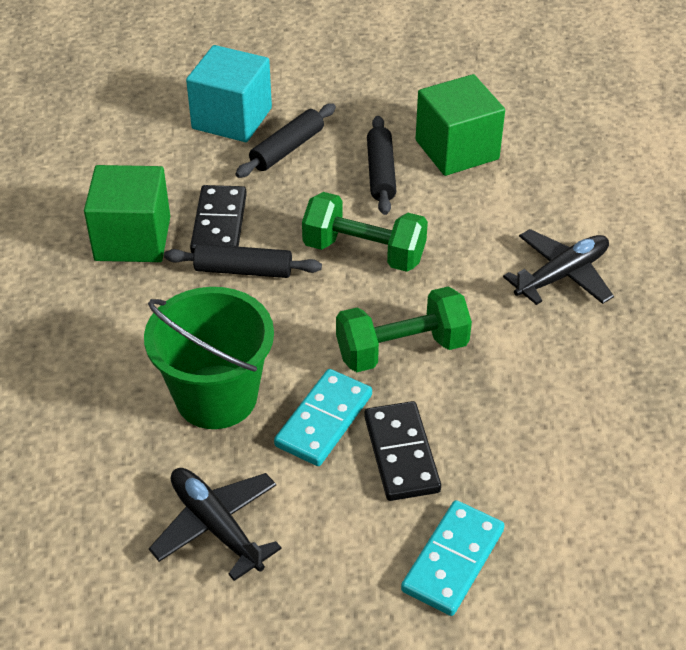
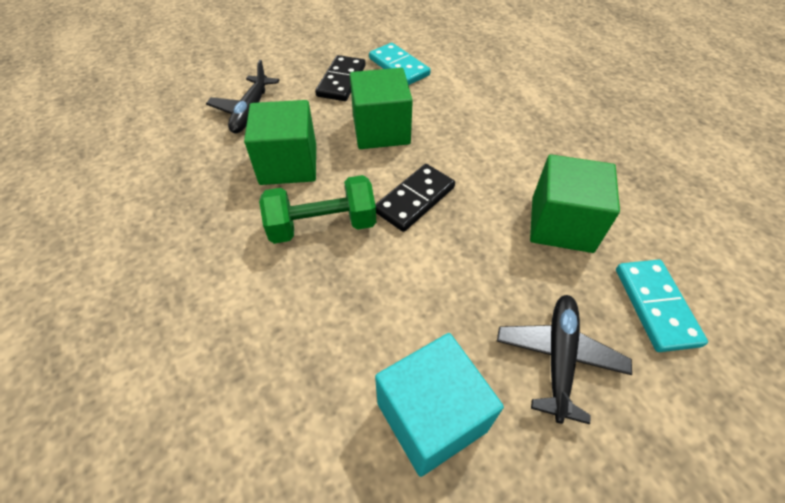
black rolling pin: [164,244,322,278] [235,103,336,178] [367,116,396,215] = 3 -> none = 0
green bucket: [144,287,274,429] = 1 -> none = 0
green cube: [84,165,170,262] [415,74,505,176] = 2 -> [244,100,316,185] [350,68,413,149] [530,155,620,253] = 3
green dumbbell: [302,192,428,272] [336,286,472,372] = 2 -> [259,175,376,244] = 1

